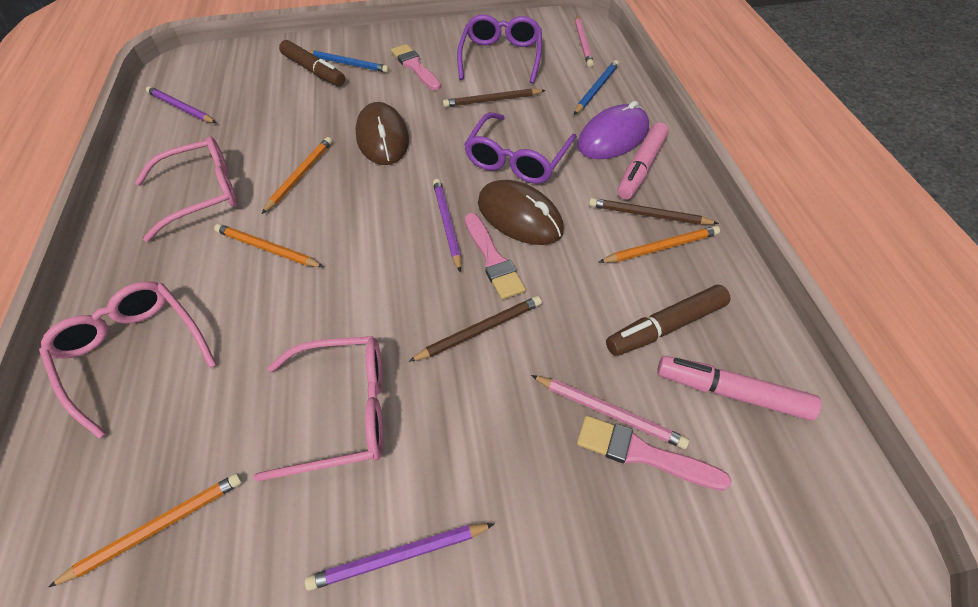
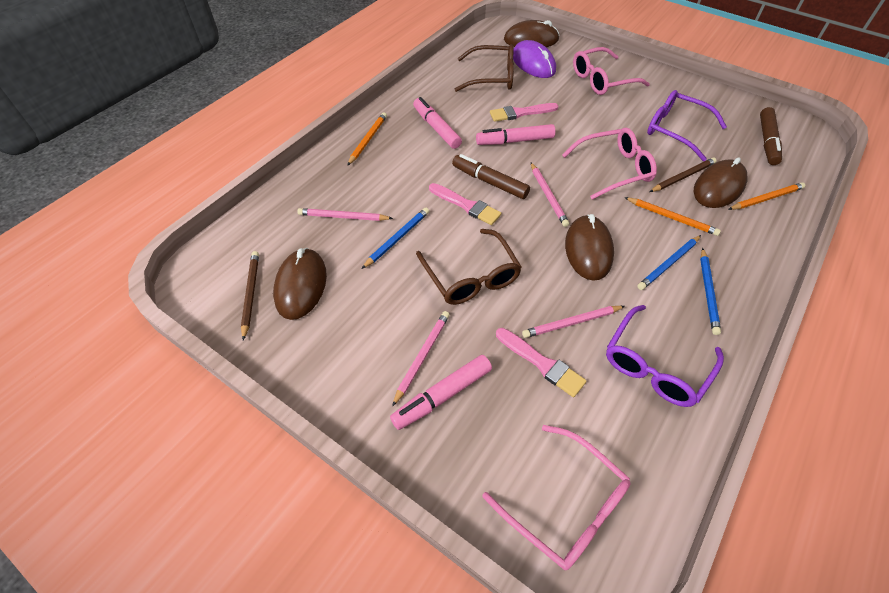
blue pencil: [308,50,389,73] [574,60,619,115] = 2 -> [362,208,429,269] [637,235,701,290] [700,248,721,335] = 3
brown glasses: none = 0 -> [416,229,522,305] [455,44,514,92] = 2
brown mouse: [355,102,409,165] [478,180,564,245] = 2 -> [273,248,327,320] [504,20,560,47] [565,214,614,281] [694,157,747,208] = 4
brown pencil: [408,296,542,362] [443,88,545,107] [589,198,719,225] = 3 -> [241,251,259,341] [650,157,717,192] = 2
orange pencil: [48,473,242,587] [214,224,324,267] [262,137,332,214] [599,226,720,263] = 4 -> [347,112,387,166] [624,197,721,236] [728,182,805,210] = 3
pink marker: [617,122,669,199] [657,356,821,421] = 2 -> [390,355,492,430] [413,97,462,149] [476,124,555,145] = 3
pink pencil: [531,375,689,449] [575,15,594,67] = 2 -> [297,208,393,221] [392,311,450,407] [522,306,625,338] [531,163,569,227] = 4
purple pencil: [146,86,216,123] [305,523,494,591] [433,179,461,272] = 3 -> none = 0

